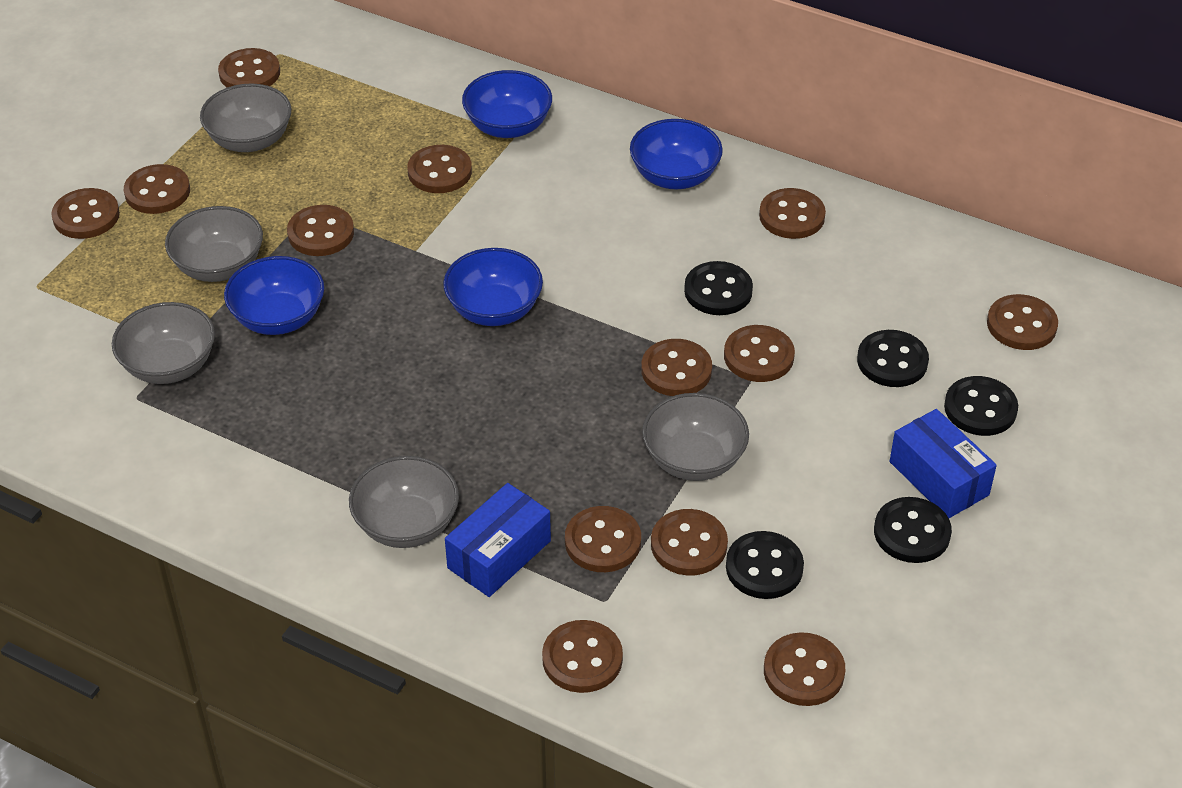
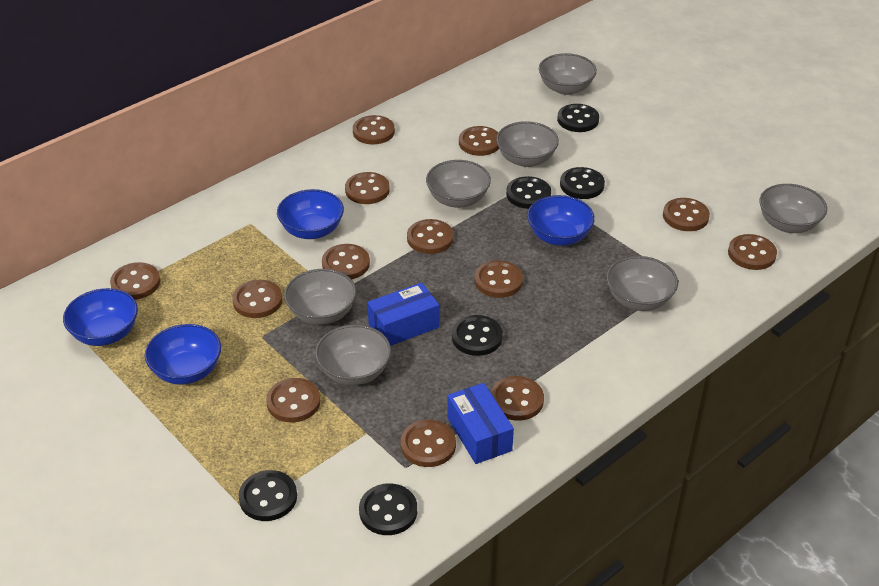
black button: [684,261,753,315] [726,531,804,599] [857,330,929,387] [874,497,952,563] [944,376,1018,436] = 5 -> [238,470,297,521] [359,483,417,535] [452,315,503,356] [506,176,551,209] [557,104,599,132] [560,167,605,199] = 6
grey bowl: [112,302,215,384] [165,206,263,282] [200,84,291,152] [349,456,459,548] [642,393,749,481] = 5 -> [284,269,356,325] [315,325,391,385] [426,160,491,208] [496,121,559,167] [539,53,597,95] [607,256,678,311] [759,184,827,233] = 7

